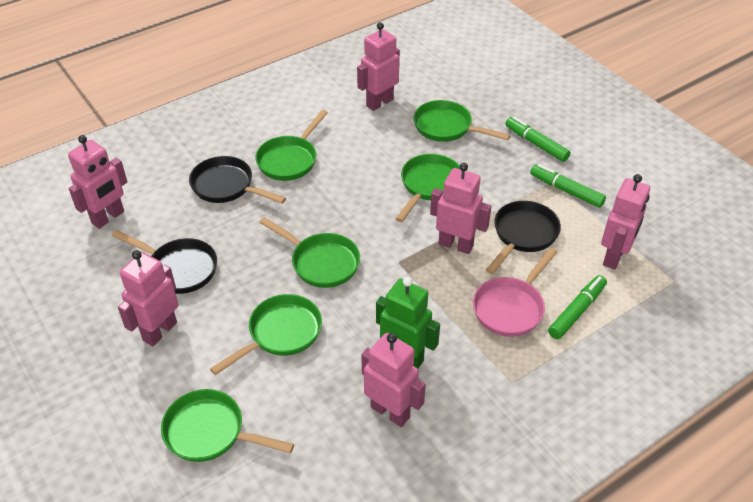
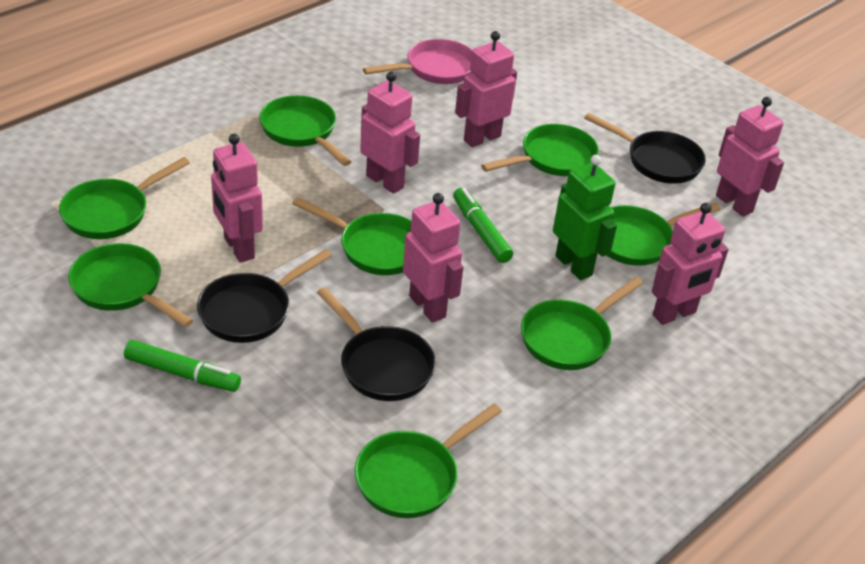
green marker: [505,117,570,162] [530,164,606,208] [548,275,607,339] = 3 -> [124,340,241,392] [453,188,513,263] = 2
green pan: [161,389,294,462] [210,294,322,375] [255,110,328,181] [259,217,360,288] [395,154,460,222] [413,100,511,142] = 6 -> [59,157,190,239] [68,243,193,327] [259,95,351,166] [292,197,412,275] [355,404,502,518] [481,124,599,176] [521,277,643,370] [606,203,720,266] = 8

